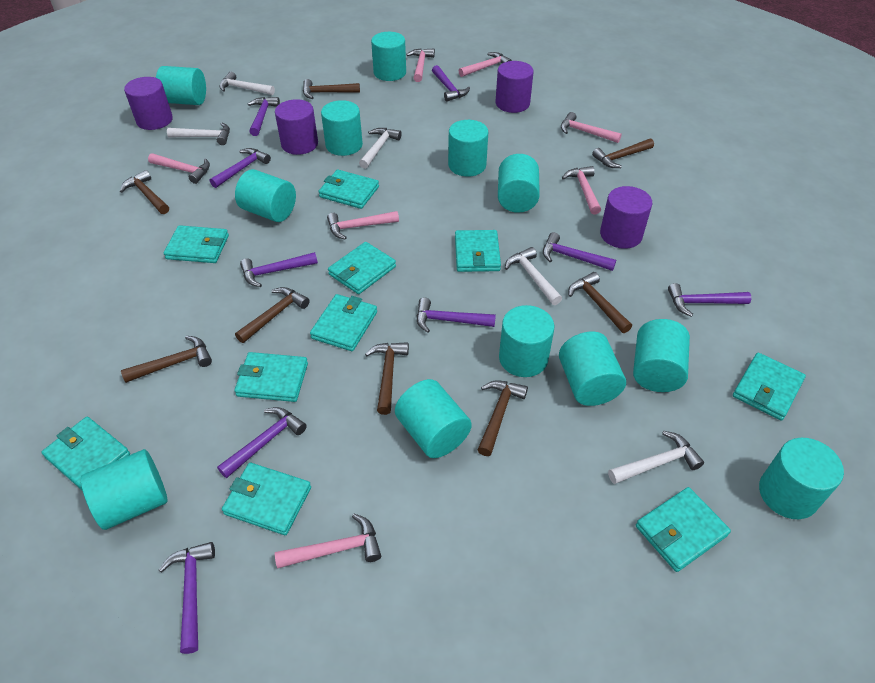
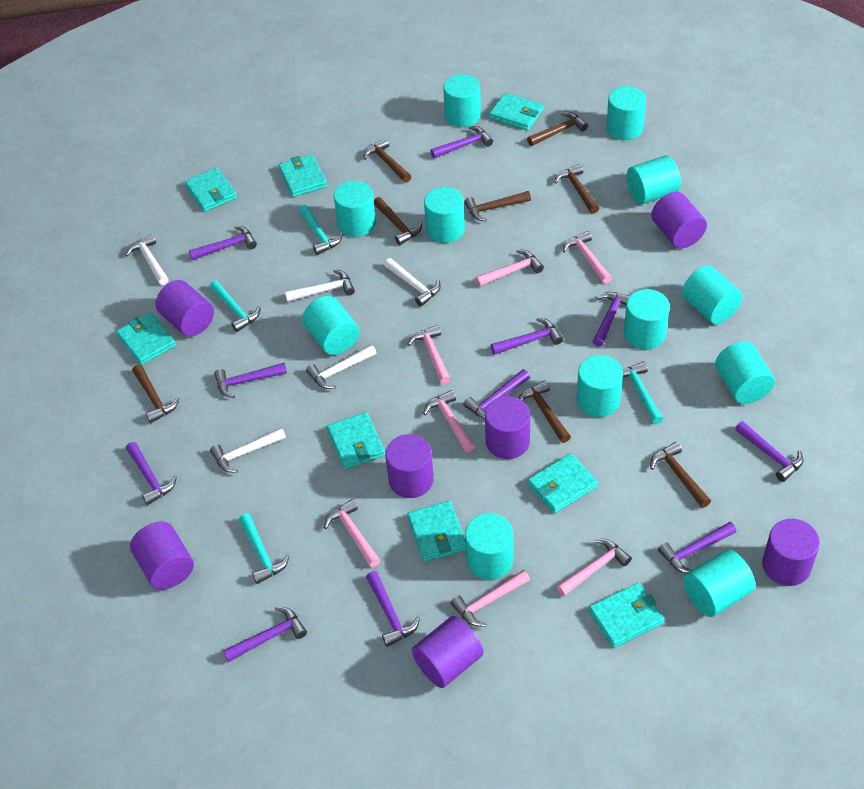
purple cylinder: [124,77,173,130] [275,99,318,155] [496,61,534,113] [600,186,652,249] = 4 -> [130,522,194,590] [156,280,214,337] [385,434,434,498] [412,616,484,688] [485,396,530,459] [651,192,707,248] [762,519,820,586] = 7
purple hammer: [159,542,215,654] [210,148,271,188] [217,407,307,478] [240,252,318,287] [248,97,280,136] [417,298,496,333] [432,65,470,102] [543,232,616,271] [668,283,751,317] = 9 -> [126,442,177,505] [189,226,257,260] [214,363,287,398] [223,607,307,662] [366,571,420,647] [430,126,493,158] [463,369,530,420] [490,318,563,355] [593,292,630,347] [658,522,736,573] [735,421,803,482] = 11
turquoise hammer: none = 0 -> [210,281,261,332] [239,513,289,584] [299,205,343,255] [623,362,663,424] = 4
turquoise wallet: [41,417,130,490] [164,225,229,263] [222,463,311,535] [234,352,308,402] [310,294,377,351] [318,169,379,209] [328,242,396,294] [455,230,501,272] [636,487,731,572] [733,353,806,421] = 10 -> [116,313,176,365] [185,168,237,212] [278,154,327,197] [327,412,385,469] [407,501,466,562] [489,93,543,131] [528,453,598,513] [589,583,664,648] = 8

